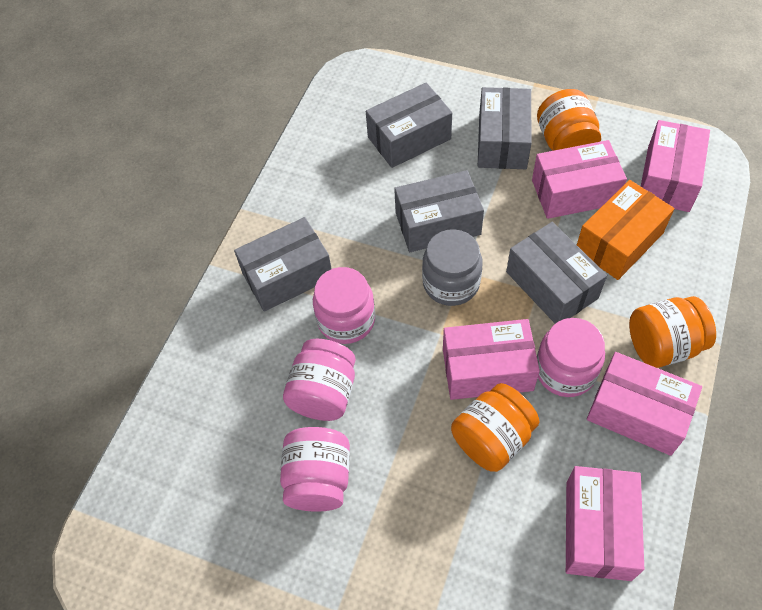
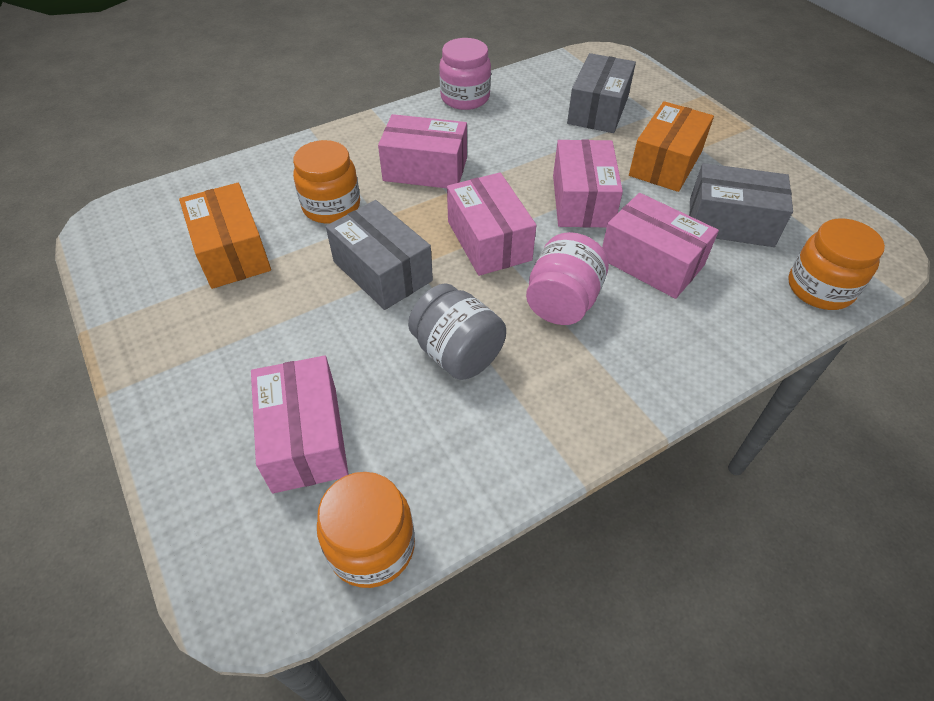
grey box: [234,217,332,312] [366,83,452,168] [394,170,484,252] [478,87,532,169] [506,222,607,324] = 5 -> [326,200,433,310] [567,53,636,133] [689,163,793,247] = 3
orange box: [577,180,674,280] = 1 -> [179,183,271,289] [629,101,714,192] = 2
pink jar: [280,427,350,512] [283,339,356,421] [313,267,375,344] [537,318,605,397] = 4 -> [439,38,491,110] [526,232,609,325] = 2

